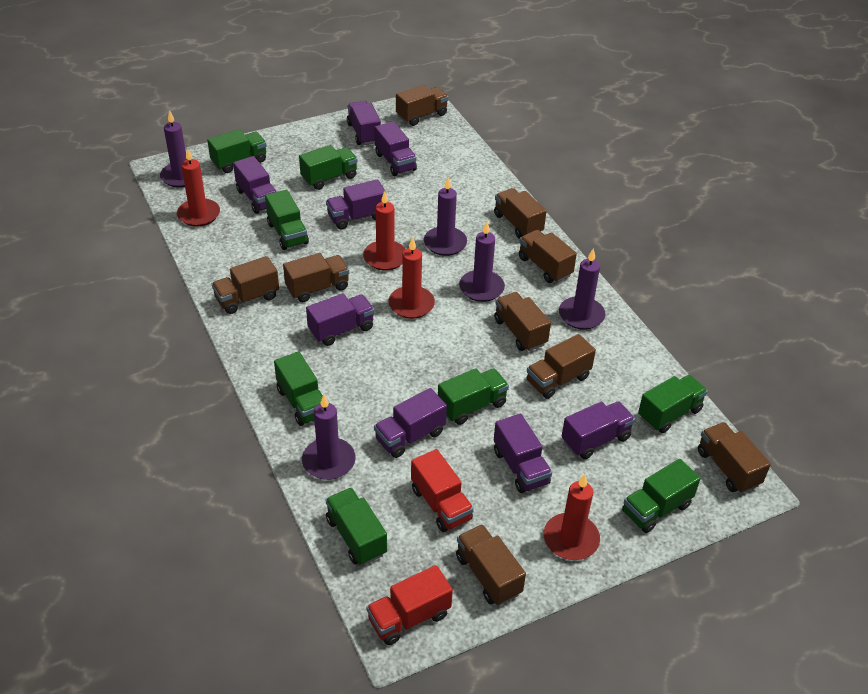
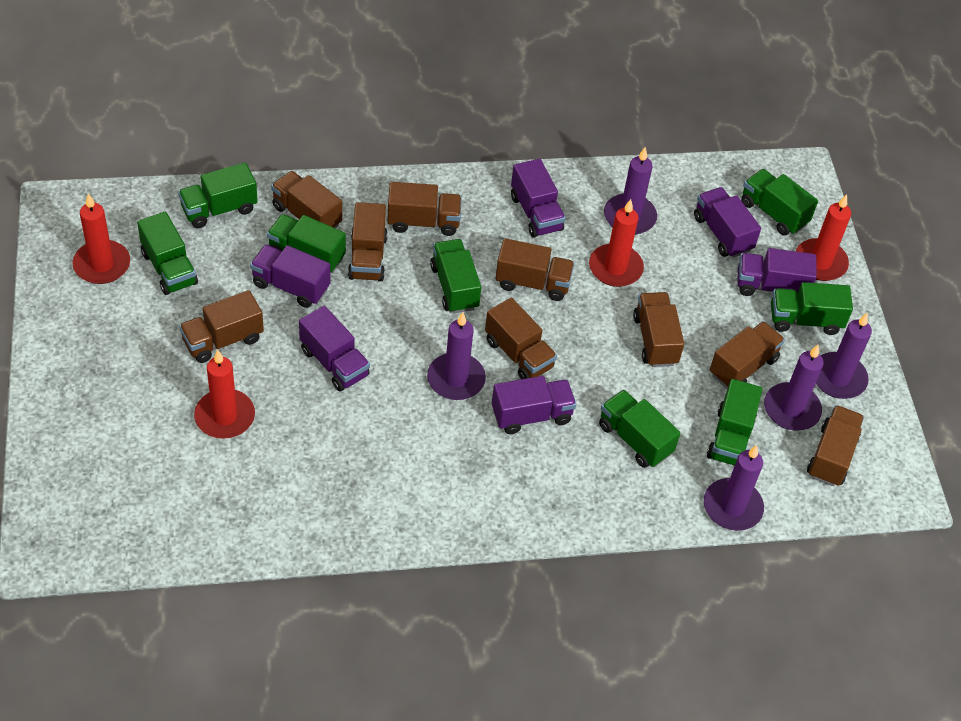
purple truck: [233,156,277,214] [306,293,374,346] [326,180,386,230] [347,101,381,145] [374,388,447,458] [375,121,417,176] [494,413,552,493] [562,401,635,459] = 8 -> [250,245,331,308] [299,306,370,392] [492,376,576,434] [511,159,565,238] [694,187,761,258] [737,248,817,296] = 6
red truck: [366,565,453,645] [411,449,474,532] = 2 -> none = 0

